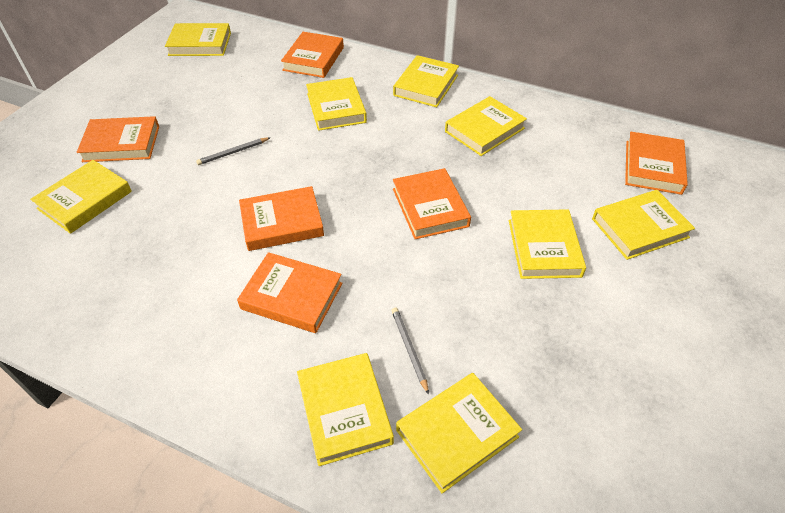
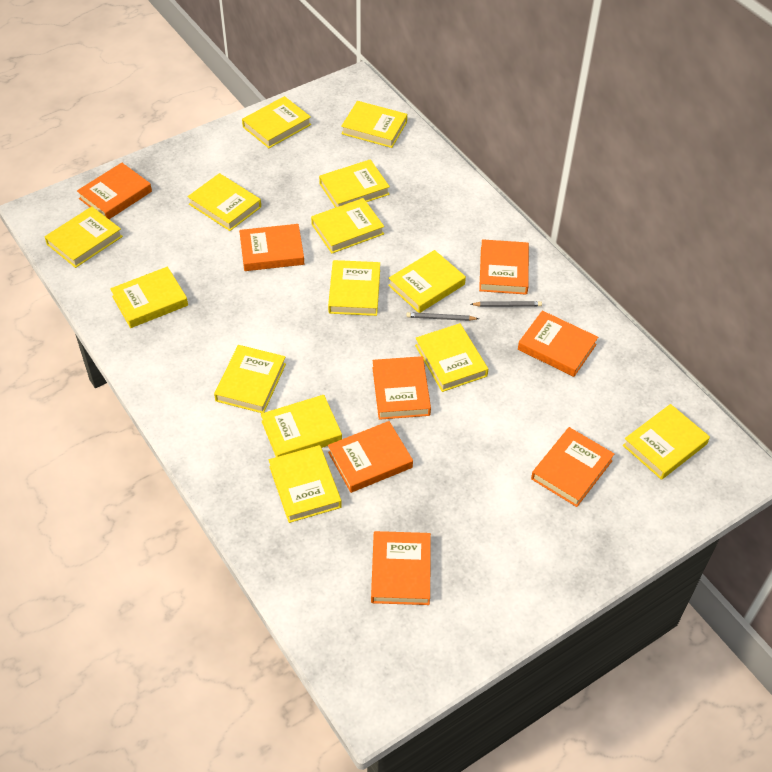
orange book: [77,116,159,162] [237,252,342,333] [239,186,324,251] [281,32,344,78] [393,168,471,239] [625,131,688,195] = 6 -> [77,163,152,219] [239,224,304,271] [328,421,413,493] [371,531,431,605] [372,356,431,420] [479,239,529,295] [518,311,598,377] [531,427,614,507] = 8
yellow book: [30,160,132,234] [165,23,231,56] [297,353,394,466] [306,77,367,131] [393,55,459,107] [396,373,522,493] [445,96,527,156] [509,209,586,279] [592,190,695,260] = 9 -> [45,206,123,268] [110,267,188,328] [188,173,261,231] [214,345,286,413] [242,96,311,148] [261,395,342,457] [269,445,342,523] [311,198,384,254] [319,159,390,208] [328,260,380,316] [341,101,407,148] [388,250,466,313] [415,323,488,392] [623,404,710,480] = 14

